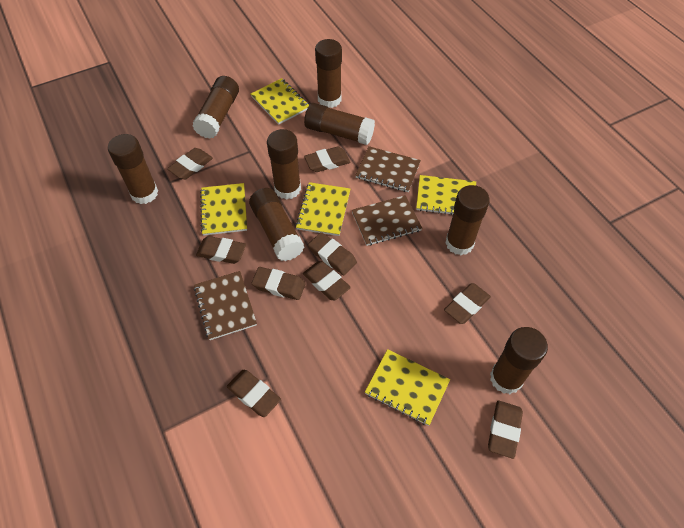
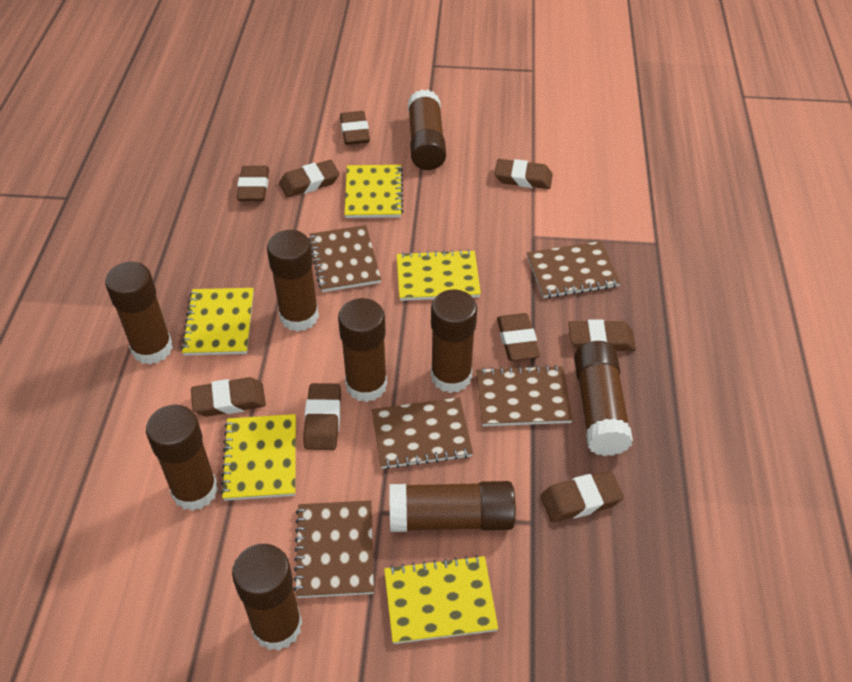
brown glue stick: [108,134,158,204] [192,76,239,139] [249,188,304,261] [267,129,301,200] [304,103,375,145] [315,39,342,108] [445,185,490,255] [490,327,548,394] = 8 -> [105,262,173,365] [146,404,218,511] [232,544,302,651] [267,230,319,332] [338,298,387,402] [389,481,516,532] [408,89,446,170] [431,290,477,393] [574,341,633,456] = 9
brown notebook: [194,271,257,340] [352,195,422,246] [355,146,421,192] = 3 -> [293,501,374,598] [309,225,381,292] [372,397,473,469] [476,365,573,426] [527,241,621,298] = 5

